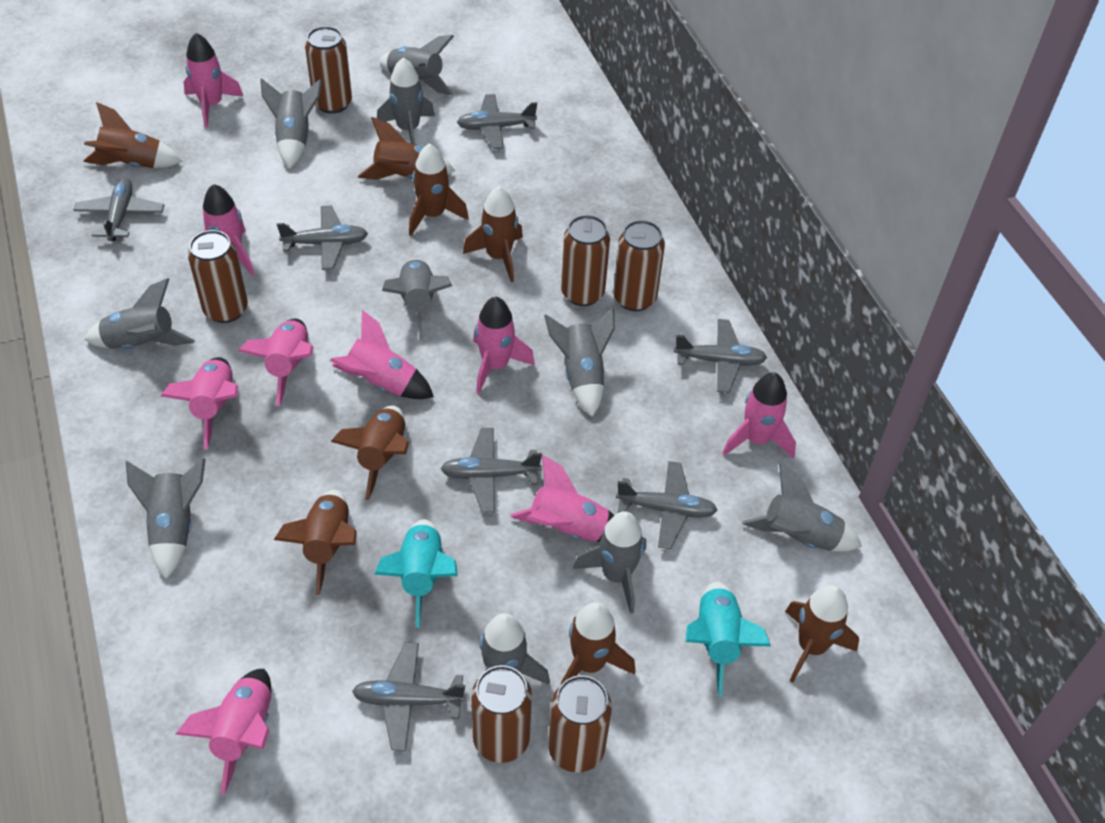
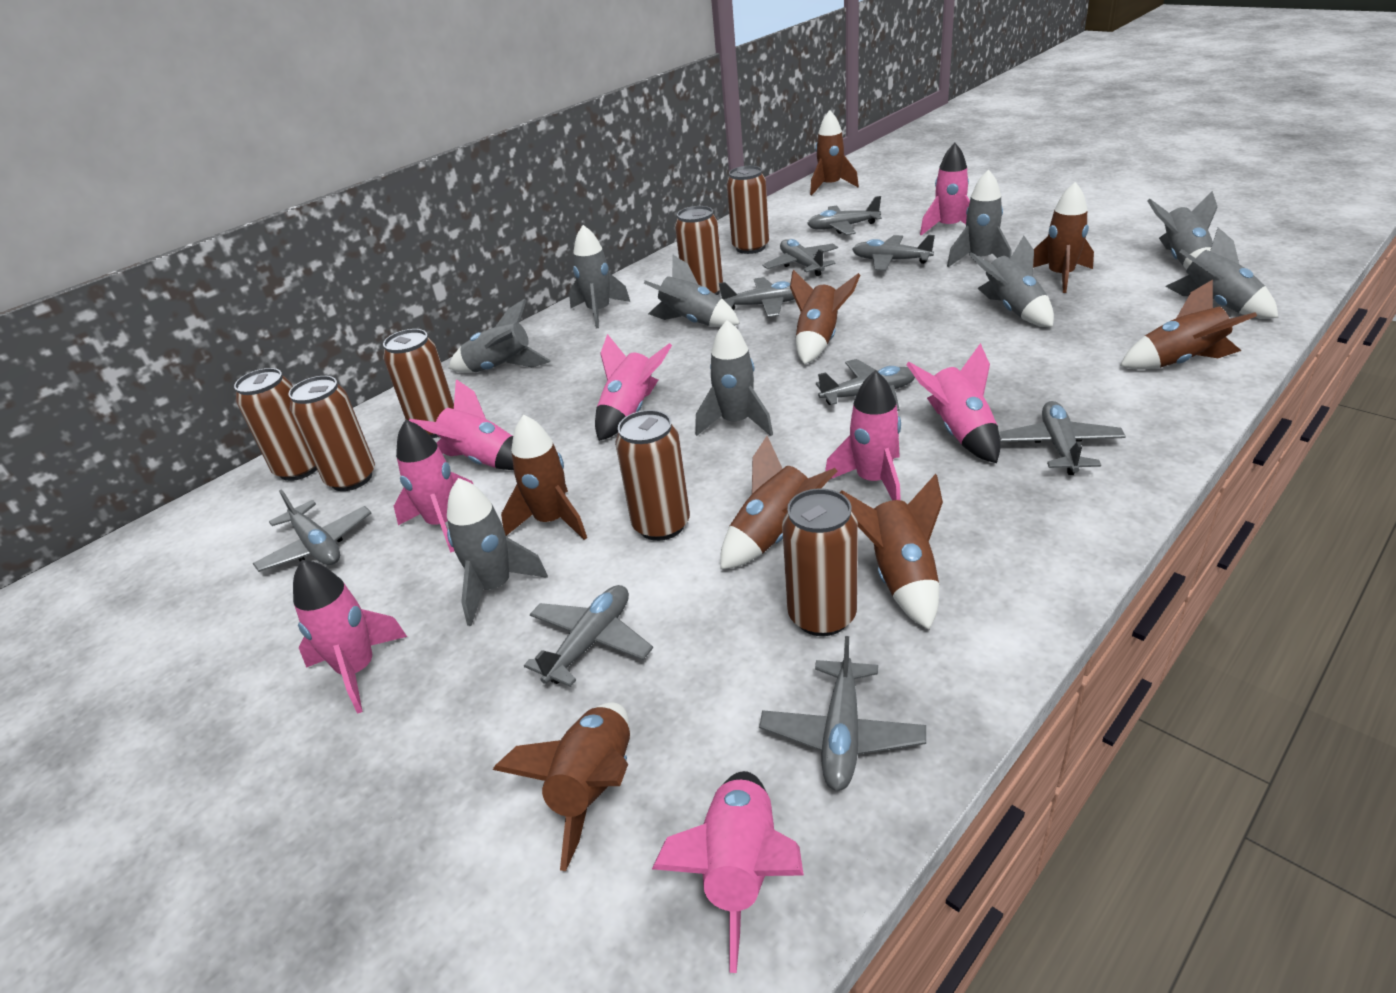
brown can: [188,230,248,323] [305,26,352,114] [471,665,532,763] [548,675,612,773] [561,215,610,306] [613,220,665,311] = 6 -> [234,368,317,481] [288,376,375,491] [383,329,454,438] [615,410,690,541] [675,206,723,296] [727,166,769,254] [782,489,858,636] = 7
grey plane: [73,178,164,241] [277,205,368,270] [352,642,466,751] [441,428,542,513] [457,94,537,149] [616,461,717,549] [674,319,767,393] = 7 -> [253,489,371,572] [524,585,653,687] [719,277,795,317] [759,636,926,791] [763,239,838,276] [807,196,882,235] [816,359,915,411] [852,235,935,271] [999,401,1126,475] = 9
grey rocket: [84,278,195,349] [126,458,206,579] [260,78,322,168] [377,57,435,144] [379,35,454,95] [382,258,452,340] [471,613,550,707] [544,308,615,417] [573,511,646,614] [742,463,862,551] = 10 -> [447,478,548,626] [449,299,551,373] [569,225,630,328] [644,255,740,327] [695,320,773,436] [947,169,1012,267] [969,236,1054,327] [1148,191,1218,269] [1165,227,1278,319] = 9
pink rocket: [160,357,238,449] [176,669,271,795] [183,33,244,128] [203,184,255,276] [238,319,313,406] [330,310,434,399] [473,296,535,394] [511,455,615,542] [722,372,796,458] = 9 -> [293,560,407,714] [394,419,474,553] [409,379,514,470] [595,334,672,441] [652,771,804,973] [825,370,901,500] [906,343,1000,463] [920,143,970,236] = 8
turquoise rocket: [374,519,458,628] [686,582,771,696] = 2 -> none = 0

